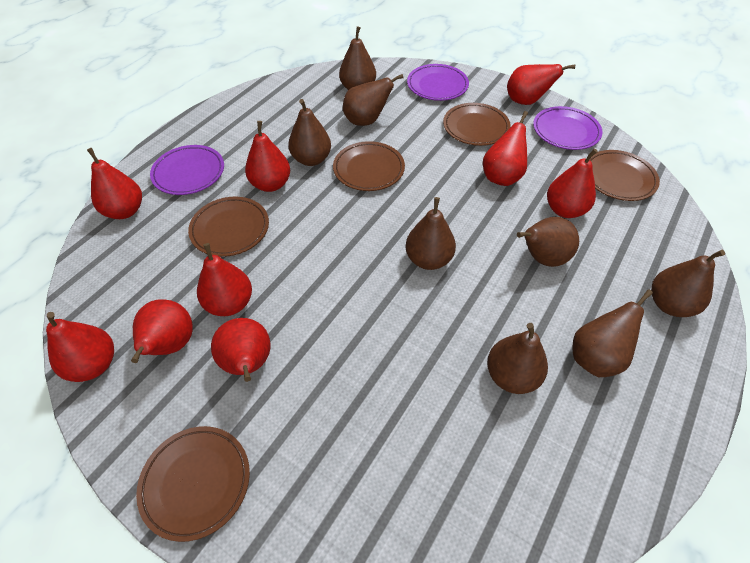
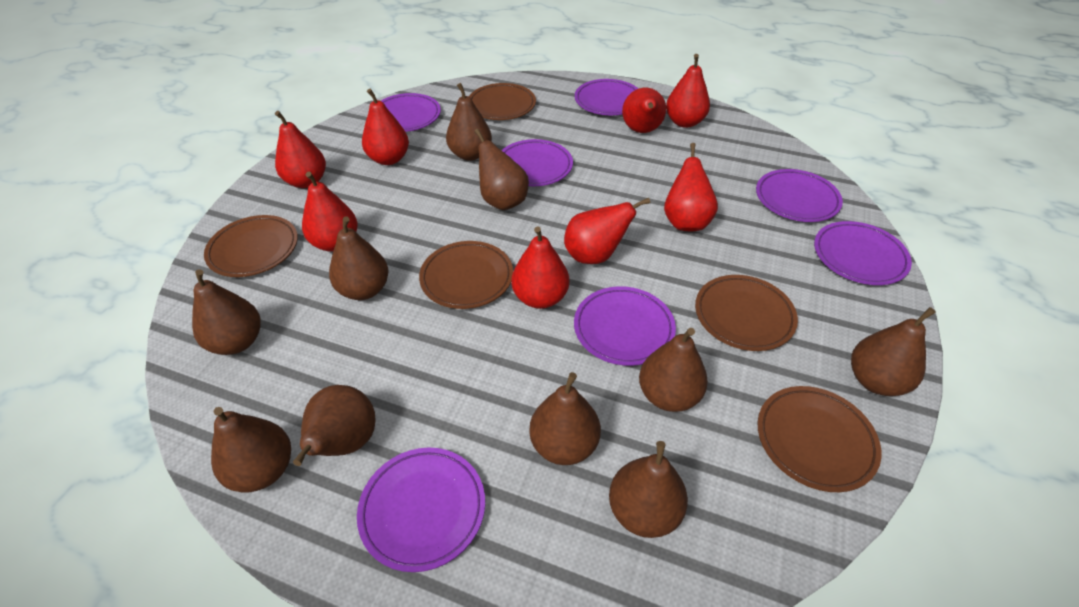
brown pear: [288,99,331,166] [339,26,376,90] [343,74,404,126] [405,197,456,270] [487,323,548,394] [517,217,579,267] [572,289,653,377] [651,250,725,317] = 8 -> [192,269,261,355] [211,407,291,493] [293,385,375,466] [329,216,389,300] [446,83,492,161] [474,129,529,210] [529,372,601,465] [609,441,688,538] [639,328,708,412] [851,307,936,396] = 10
purple plate: [150,145,224,195] [407,64,469,101] [533,106,602,150] = 3 -> [357,447,485,572] [381,93,441,132] [502,139,573,186] [574,286,676,366] [575,79,638,115] [756,169,843,222] [814,221,912,285] = 7
red pear: [46,312,114,382] [87,148,142,219] [131,299,193,363] [197,243,252,316] [211,318,271,382] [245,121,290,192] [483,111,528,186] [507,64,575,105] [547,148,598,218] = 9 -> [275,111,326,188] [302,172,358,252] [362,89,409,165] [511,226,569,309] [564,198,650,264] [622,88,666,133] [664,143,718,231] [666,54,710,128] = 8

